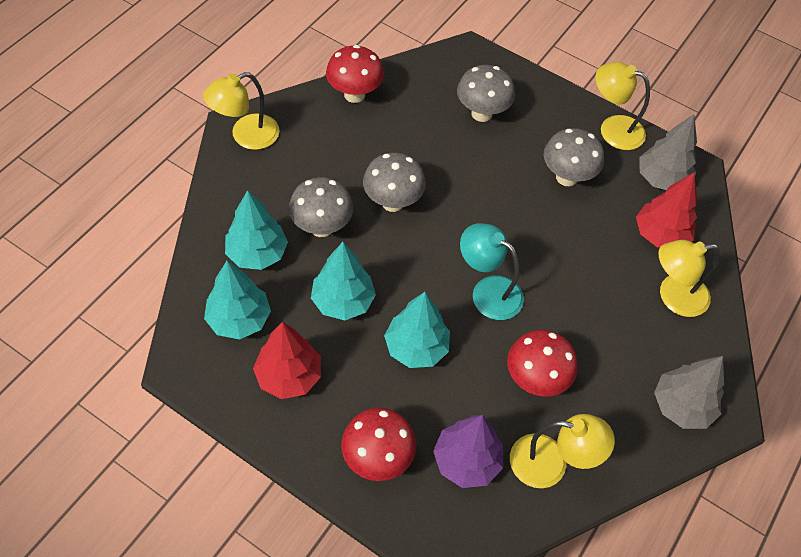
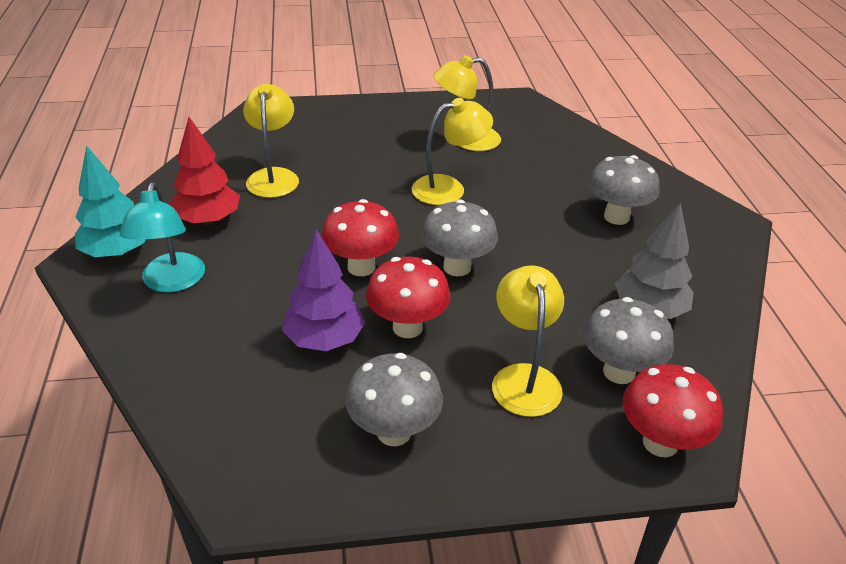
grey tree: [639,114,697,190] [654,356,724,429] = 2 -> [615,203,694,319] = 1
red tree: [253,322,321,399] [636,173,697,248] = 2 -> [169,117,240,225] = 1
turquoise tree: [204,261,271,339] [225,190,288,270] [311,242,376,320] [384,292,450,368] = 4 -> [75,145,146,258] = 1

